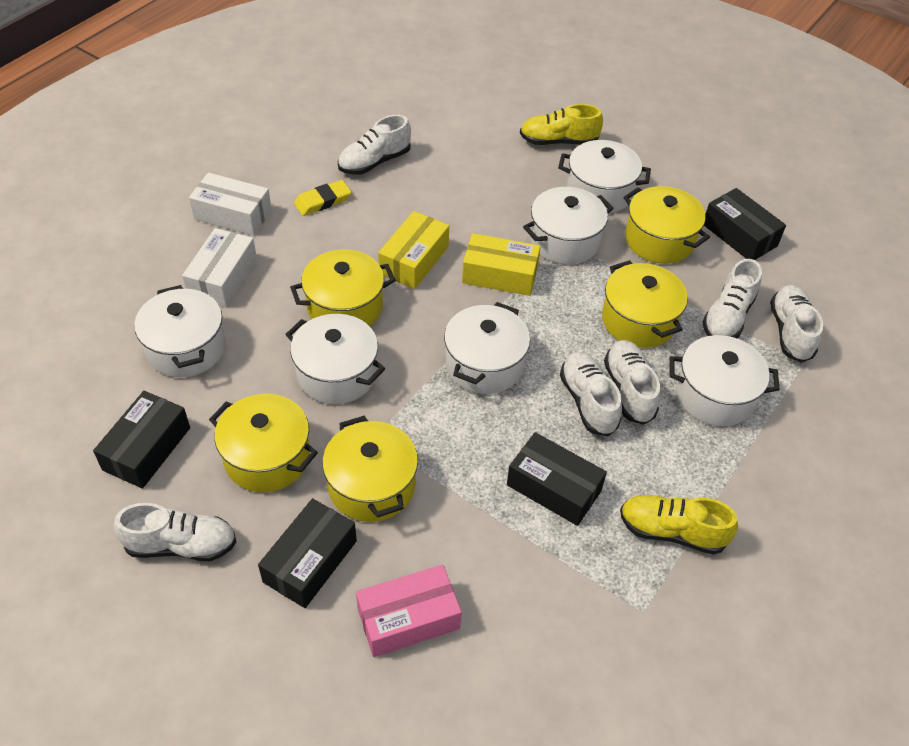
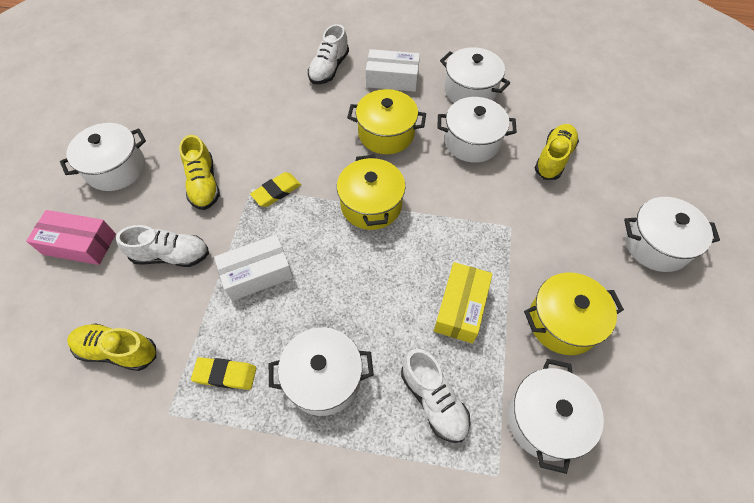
black box: [93,391,190,489] [258,498,357,608] [507,432,607,526] [704,188,786,260] = 4 -> none = 0
white shoe: [114,503,236,561] [338,115,411,175] [560,352,622,436] [604,340,660,425] [703,259,762,338] [770,285,823,363] = 6 -> [116,225,209,267] [308,24,349,84] [401,349,471,443] = 3
yellow box: [378,211,449,289] [462,233,541,296] = 2 -> [434,262,493,344] = 1
yellow eraser: [294,180,351,216] = 1 -> [191,357,256,390] [250,172,301,207] = 2
yellow pot: [209,394,318,492] [290,250,395,326] [322,416,418,522] [602,260,688,348] [623,186,710,264] = 5 -> [337,155,406,230] [347,89,426,154] [524,272,624,355] = 3
yellow shoe: [520,104,603,145] [620,495,738,554] = 2 -> [67,323,156,371] [179,135,220,210] [535,124,579,180] = 3

